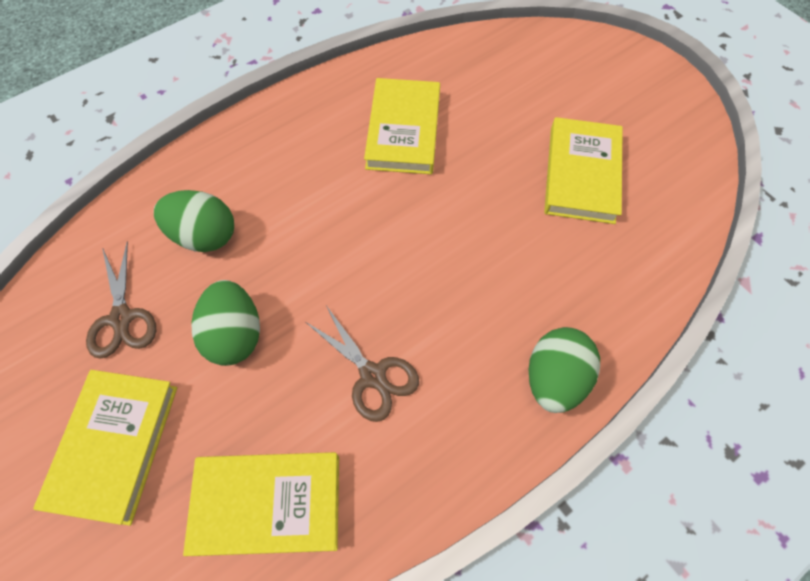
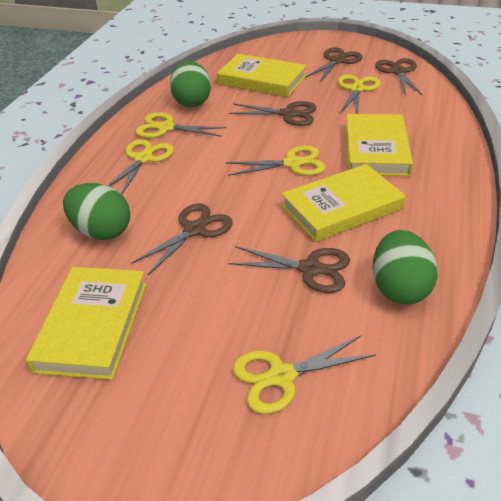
brown scissors: [86,241,156,359] [306,306,419,422] = 2 -> [131,203,233,275] [228,246,350,293] [229,101,317,126] [305,47,363,83] [375,58,423,96] = 5
yellow scissors: none = 0 -> [107,139,174,195] [135,112,227,138] [226,145,326,176] [233,336,376,414] [338,74,381,114] = 5

